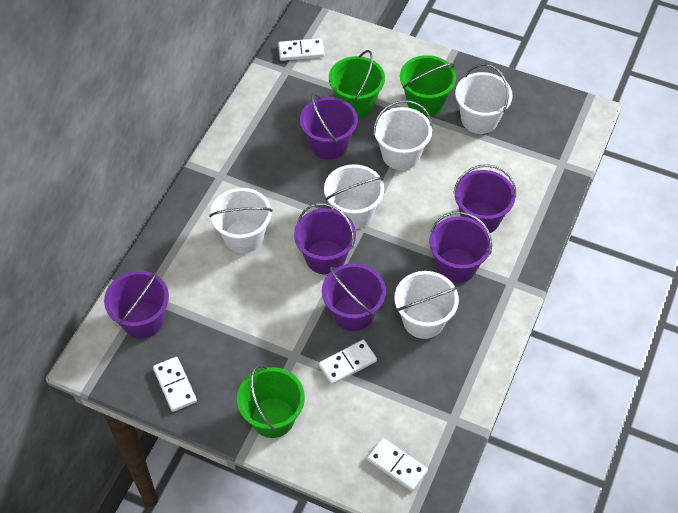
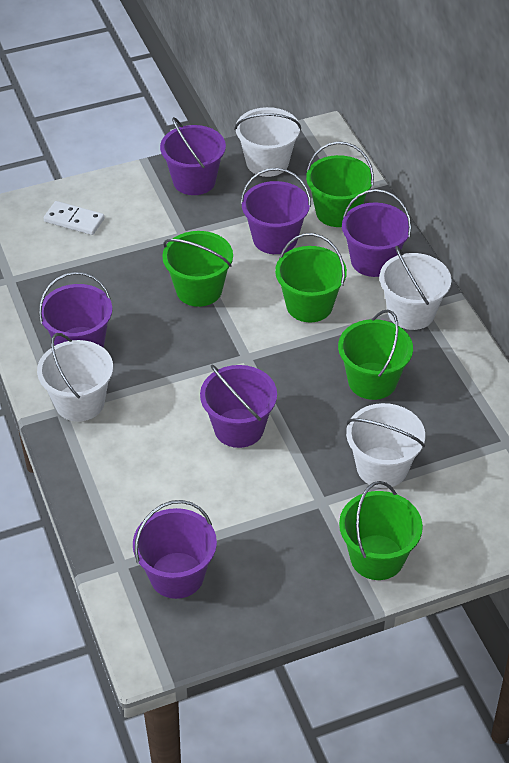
green bucket: [237,365,305,438] [329,50,385,117] [400,55,456,117] = 3 -> [162,231,233,307] [275,233,347,322] [306,141,374,227] [338,309,413,400] [339,481,423,580] = 5
white bucket: [209,188,273,253] [324,164,384,229] [373,100,433,170] [394,271,459,339] [455,64,513,134] = 5 -> [37,333,113,422] [234,107,301,177] [346,403,425,488] [380,246,452,330] = 4
white domino: [153,357,197,412] [278,38,324,61] [319,340,377,385] [367,438,428,491] = 4 -> [44,201,104,235] = 1

